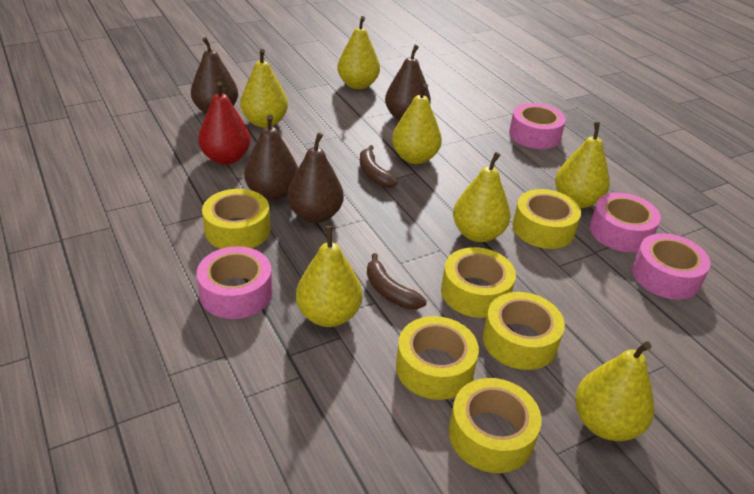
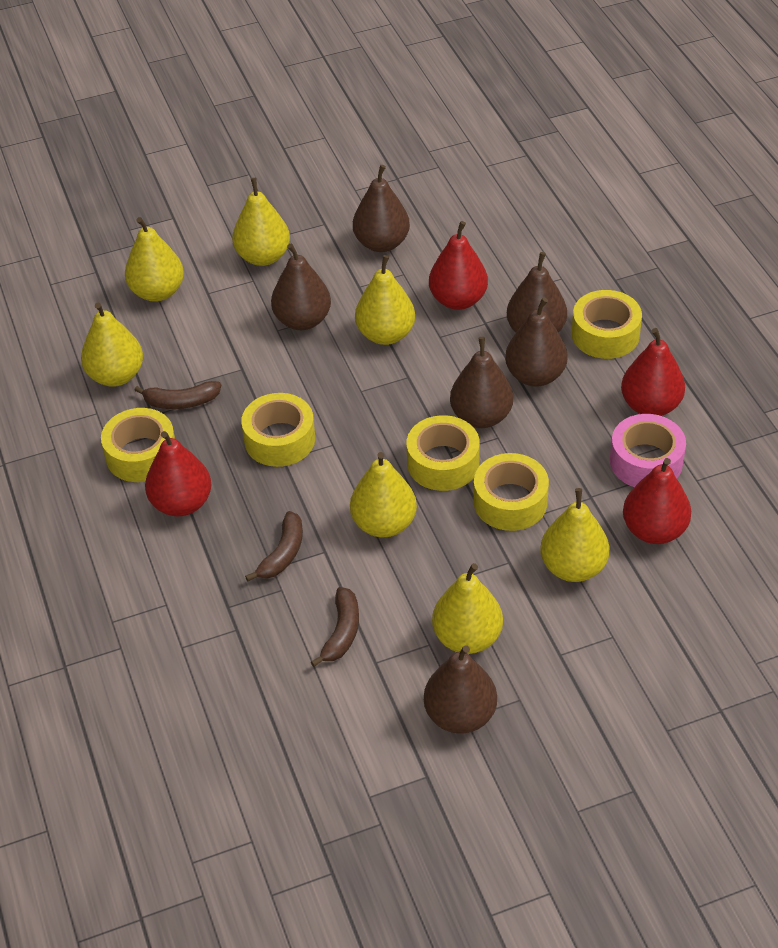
brown banana: [360,145,398,188] [367,253,427,310] = 2 -> [134,381,221,409] [245,511,303,581] [311,587,359,667] = 3
brown pear: [191,37,238,114] [244,115,298,201] [287,132,344,223] [385,45,431,121] = 4 -> [271,243,331,330] [353,165,410,252] [424,645,497,733] [450,337,513,428] [505,297,568,387] [507,252,567,333] = 6
pink tape: [197,246,273,319] [509,103,566,149] [590,193,661,252] [632,233,711,300] = 4 -> [610,414,686,487] = 1
red pear: [198,82,251,165] = 1 -> [145,431,211,516] [429,221,488,310] [621,328,685,416] [623,458,691,544] = 4
yellow tape: [202,189,270,249] [396,316,479,400] [441,247,516,318] [449,378,541,473] [483,292,565,370] [513,189,581,249] = 6 -> [101,408,175,482] [241,393,315,467] [407,415,480,491] [474,453,549,531] [572,290,642,359] = 5

